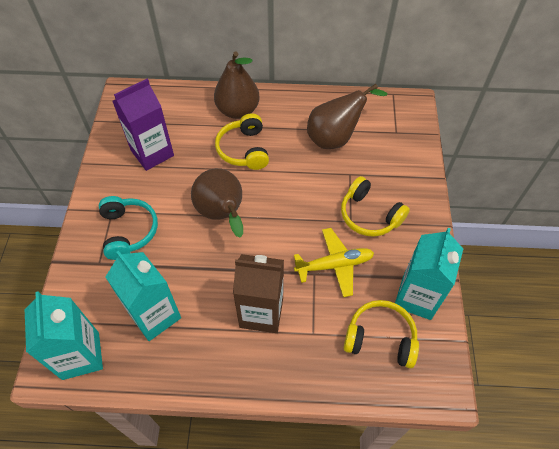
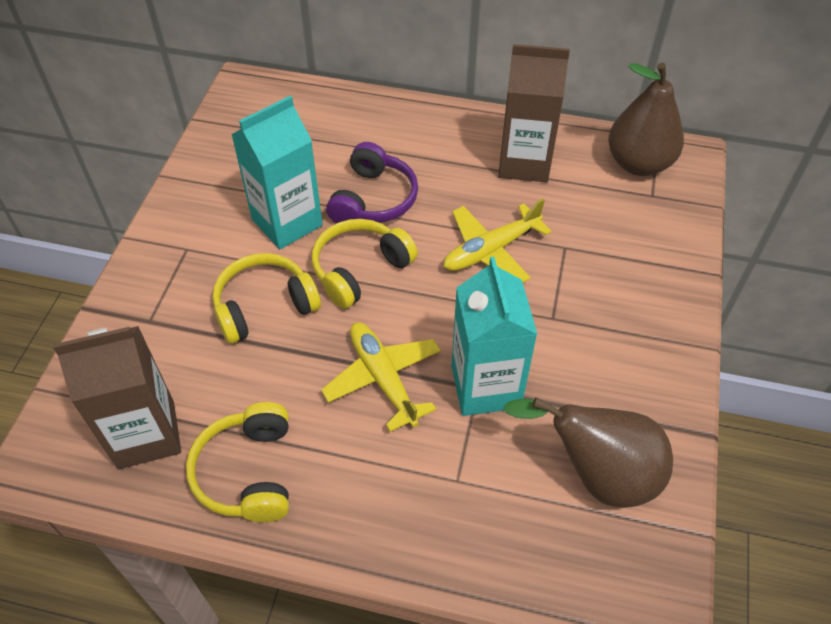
brown carton: [233,254,284,333] = 1 -> [53,326,181,469] [498,44,570,182] = 2
brown pear: [191,168,243,238] [214,51,260,119] [307,84,387,149] = 3 -> [503,397,673,508] [608,63,684,176] = 2
purple carton: [113,78,174,171] = 1 -> none = 0
purple headphones: none = 0 -> [326,142,418,223] = 1
turquoise carton: [25,291,103,380] [106,250,181,341] [395,228,463,320] = 3 -> [231,96,323,249] [451,257,537,416] = 2
turquoise headphones: [99,196,158,260] = 1 -> none = 0
yellow plane: [294,228,374,297] = 1 -> [321,322,441,432] [443,199,551,282] = 2

